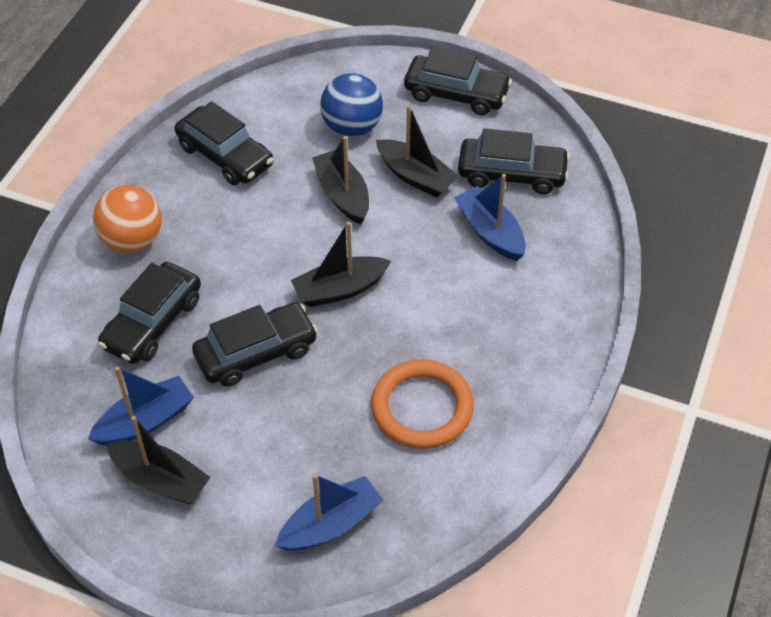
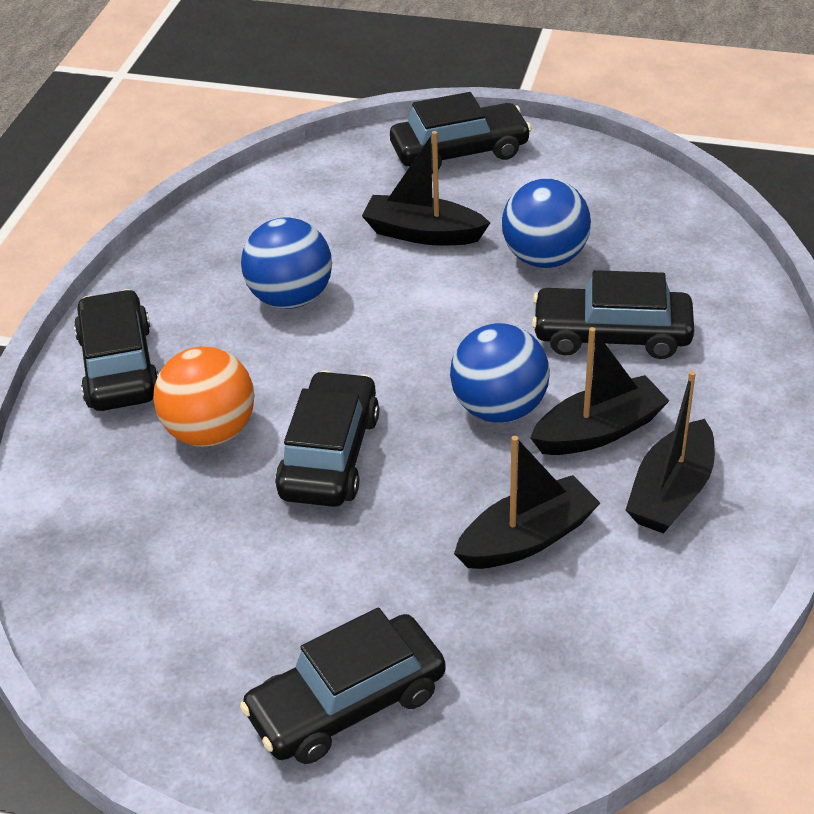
blue ball: [320,73,383,137] = 1 -> [241,217,332,309] [450,323,550,423] [502,178,591,268] = 3
blue boat: [88,367,194,445] [275,474,384,551] [454,174,526,261] = 3 -> none = 0
orange ring: [371,359,474,449] = 1 -> none = 0

